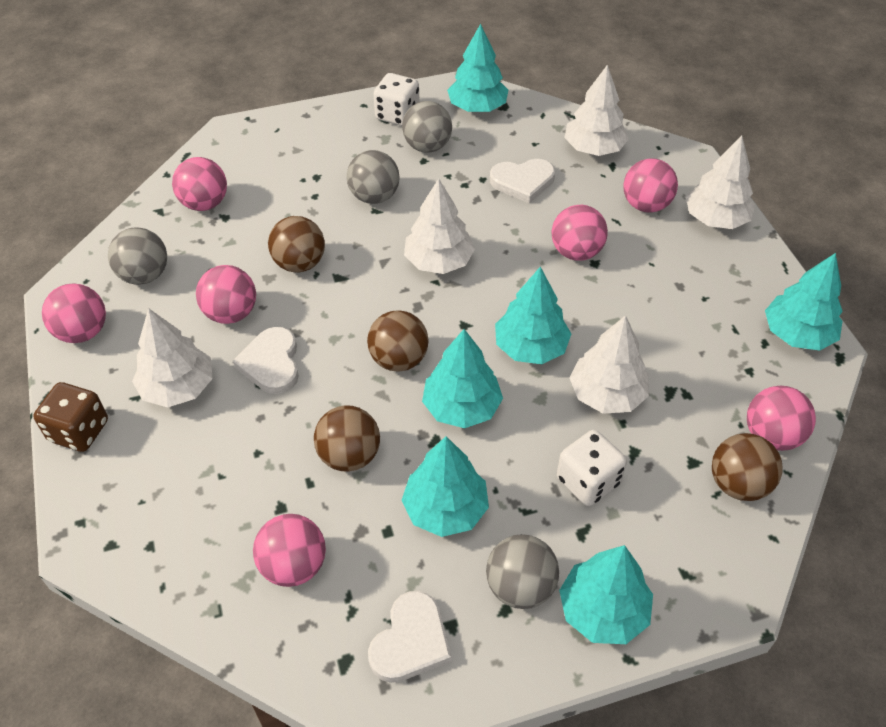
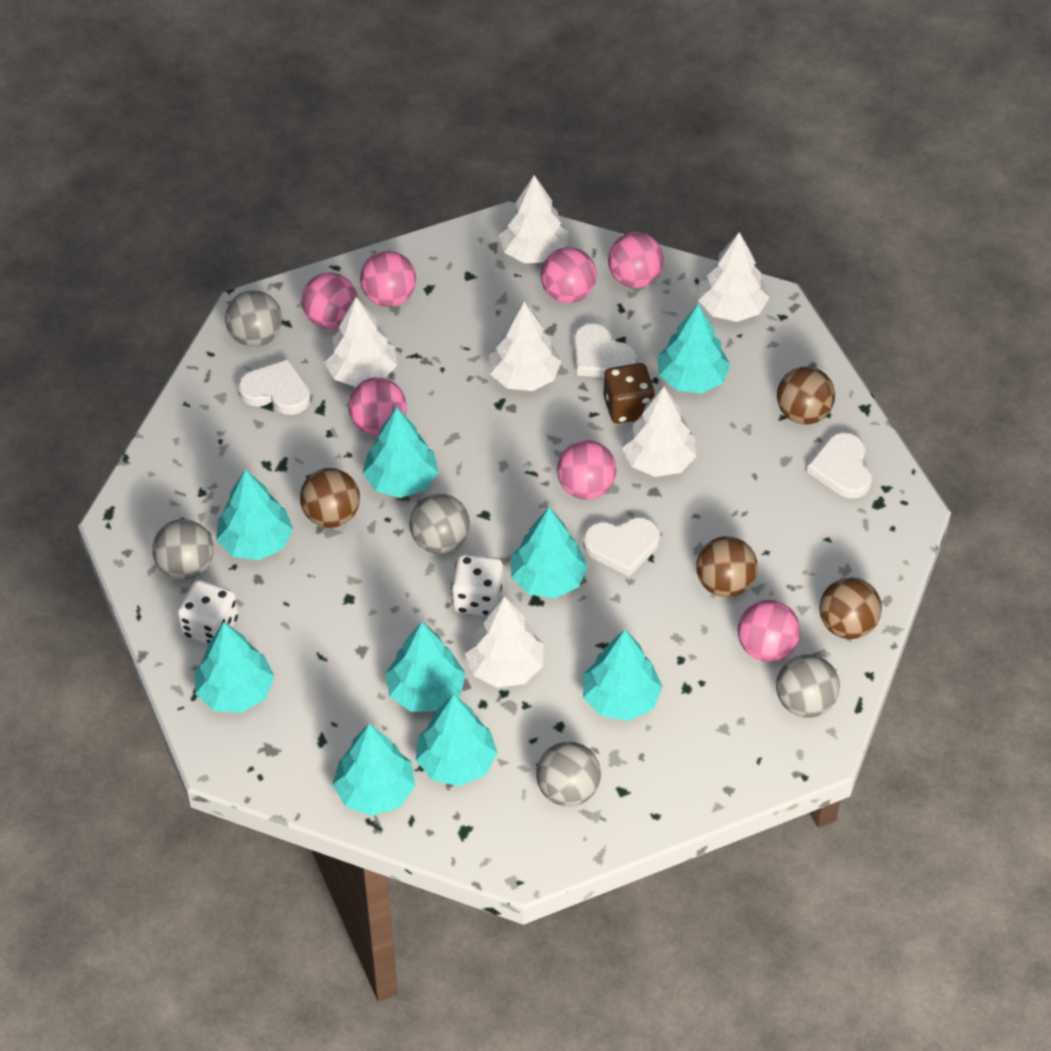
grey ball: [108,227,167,285] [347,150,400,204] [402,101,452,153] [486,534,559,609] = 4 -> [152,519,214,580] [225,290,282,347] [410,494,470,554] [536,742,601,806] [776,655,840,718] = 5
turquoise tree: [401,436,489,537] [422,329,503,428] [447,24,508,112] [495,267,571,364] [559,545,653,644] [765,253,843,351] = 6 -> [195,622,275,713] [216,469,293,560] [332,724,415,816] [363,407,438,498] [385,622,465,712] [416,694,497,786] [511,507,588,598] [583,629,663,721] [657,304,730,393] = 9
white heart: [233,327,299,394] [368,591,451,683] [490,159,555,204] = 3 -> [238,359,311,415] [573,323,637,377] [583,518,660,577] [807,433,872,499] = 4
white tree: [132,308,213,407] [404,179,475,274] [564,65,629,156] [570,315,649,414] [686,136,755,229] = 5 -> [324,297,397,387] [465,596,544,688] [489,301,561,391] [499,175,569,263] [622,387,696,477] [698,232,770,322] = 6

